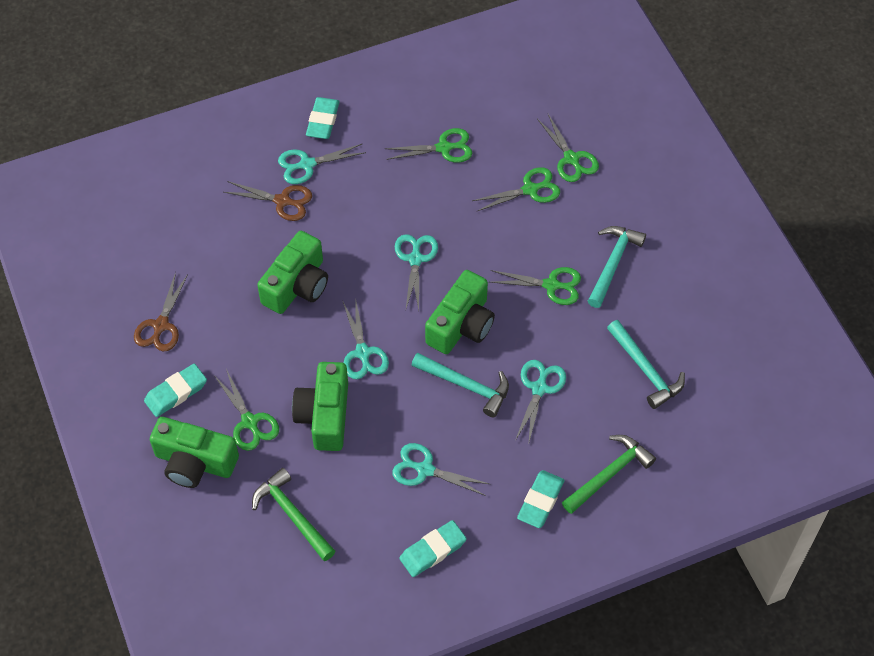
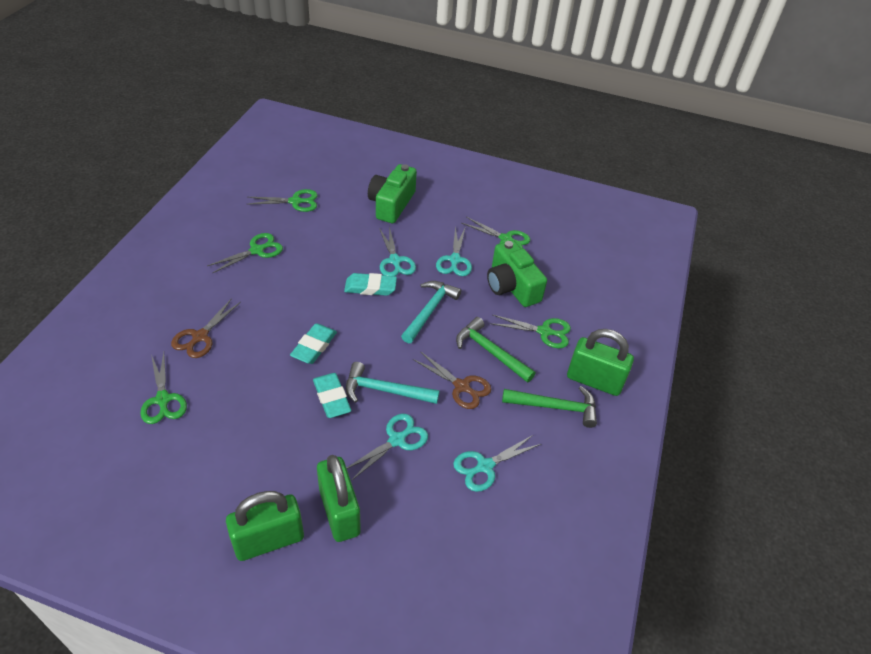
green camera: [150,417,239,488] [257,231,328,314] [292,362,348,451] [425,270,495,354] = 4 -> [368,164,417,223] [487,240,547,307] = 2
green padlock: none = 0 -> [226,491,304,561] [317,455,361,542] [567,329,634,396] = 3
turquoise eraser: [144,364,207,417] [306,97,340,139] [399,520,467,577] [517,470,564,528] = 4 -> [290,323,337,364] [313,373,351,418] [344,273,397,296] = 3
turquoise hammer: [412,353,509,417] [588,226,646,308] [607,320,685,409] = 3 -> [346,362,440,404] [401,281,461,343] = 2
turquoise scissors: [278,144,366,184] [343,297,389,379] [392,443,489,496] [395,234,438,310] [515,360,566,445] = 5 -> [347,414,428,481] [379,227,416,276] [436,226,472,276] [453,435,541,492] = 4

